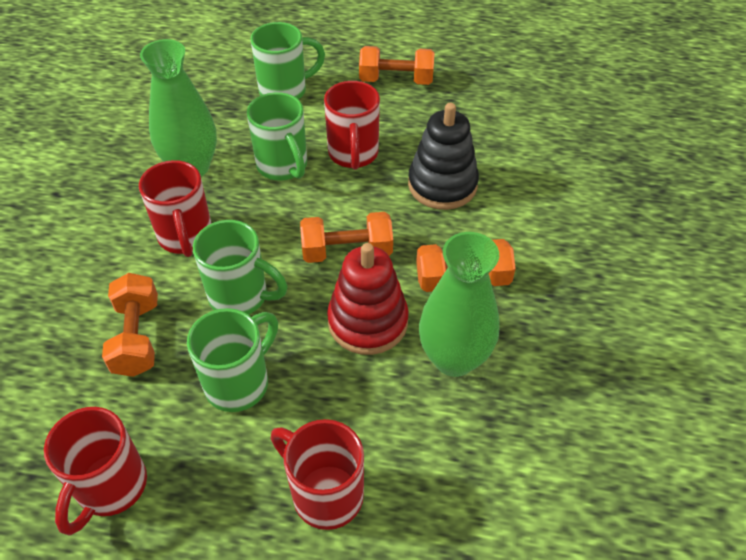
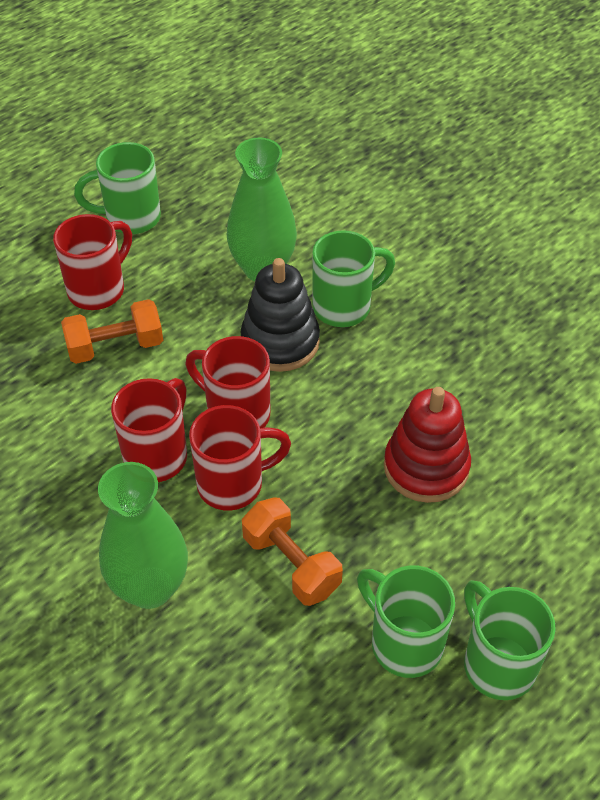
orange dumbbell: [102,273,158,377] [300,212,393,263] [359,46,434,85] [416,239,516,292] = 4 -> [61,299,163,364] [242,498,343,606] = 2

